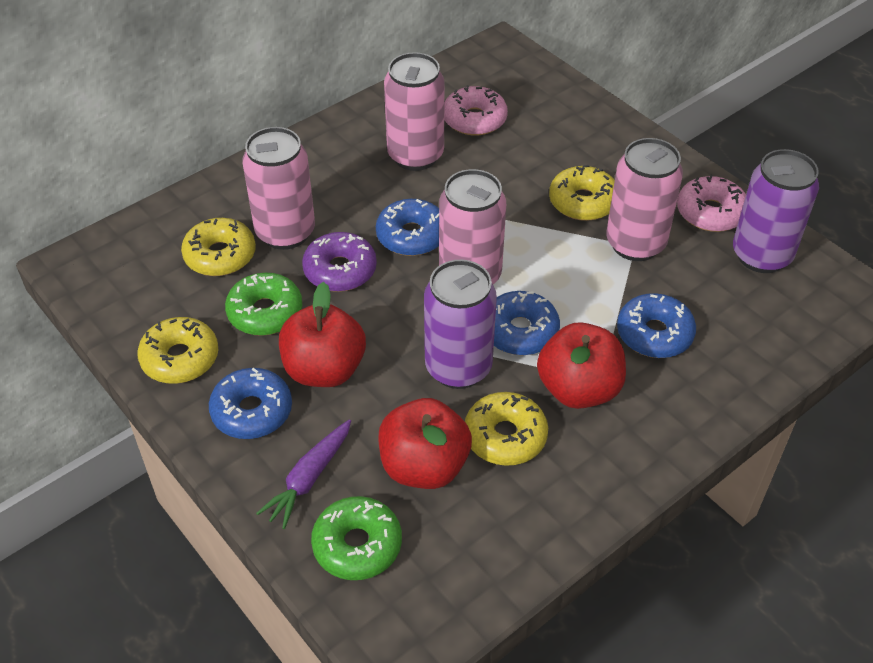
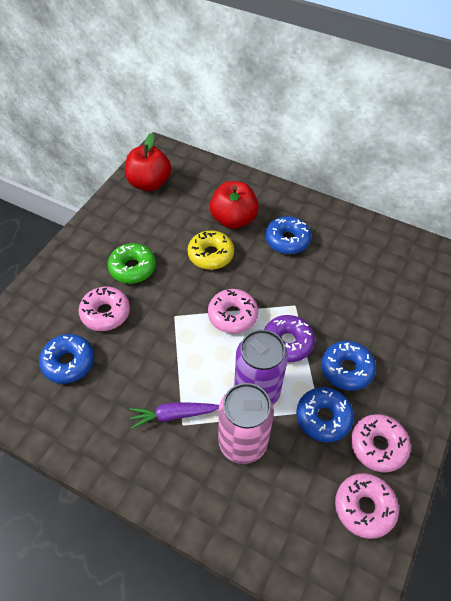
green donut: [225,273,303,336] [311,496,402,580] = 2 -> [108,243,156,284] = 1
pink can: [242,127,315,250] [384,52,445,171] [439,169,506,284] [606,138,683,261] = 4 -> [218,383,274,464] = 1
pink donut: [444,85,508,136] [677,175,746,232] = 2 -> [79,287,130,331] [208,289,258,334] [335,473,399,539] [351,414,411,472] = 4
purple can: [424,260,497,389] [733,149,819,273] = 2 -> [234,329,288,405] = 1
red apple: [279,282,366,387] [378,398,472,489] [537,322,626,409] = 3 -> [125,133,171,191] [210,181,259,229] = 2
yellow donut: [137,317,219,384] [181,218,256,276] [465,392,548,466] [549,165,615,221] = 4 -> [187,230,234,270] = 1

